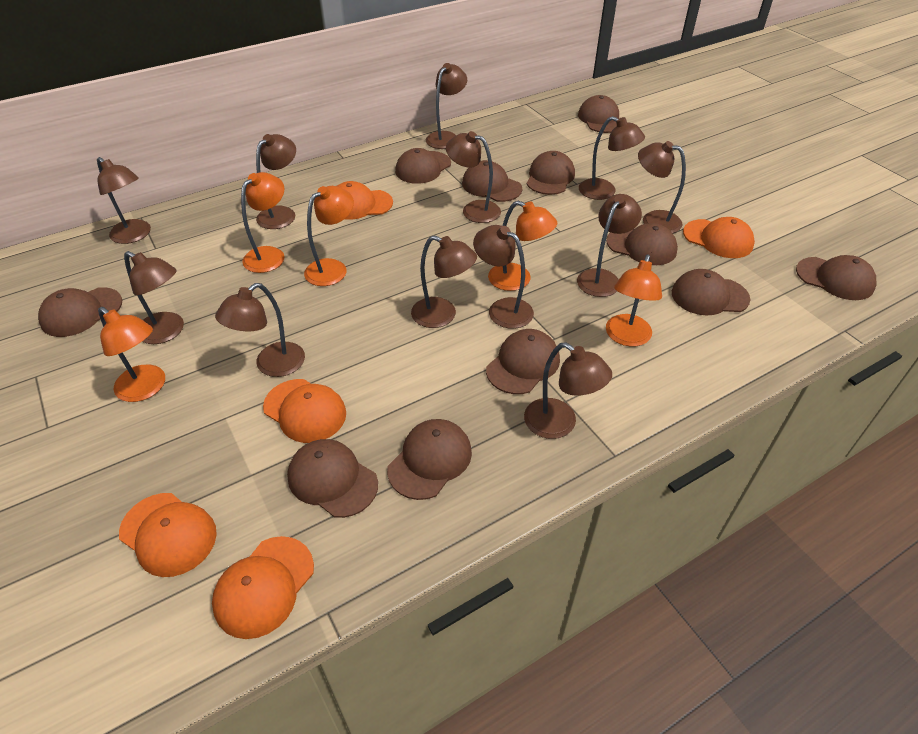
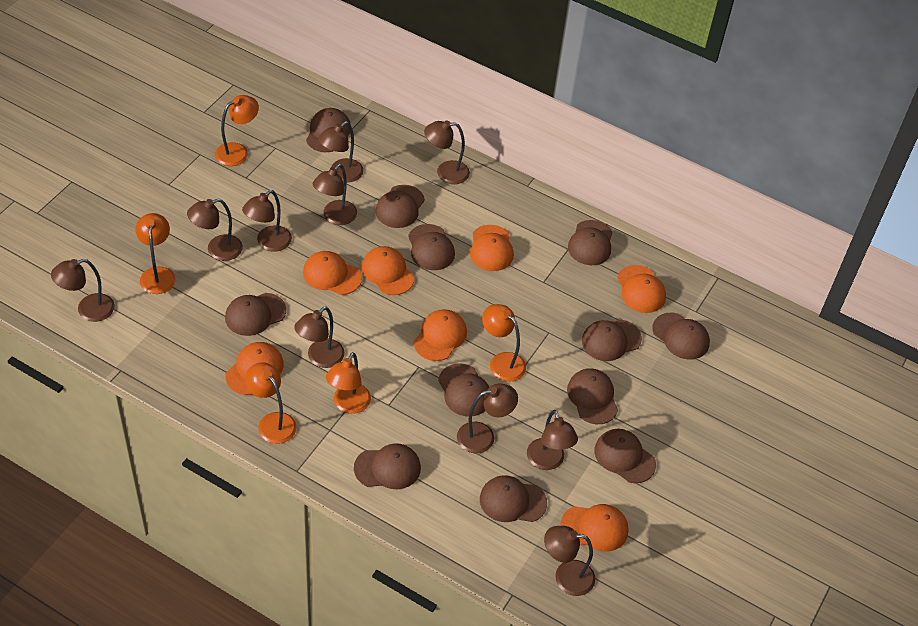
brown cap: [38,287,122,337] [287,439,378,518] [387,419,472,500] [395,148,451,184] [462,160,522,202] [486,329,560,394] [527,151,575,195] [578,95,619,133] [606,223,678,265] [672,269,750,316] [796,255,876,300] = 11 -> [225,293,286,336] [306,108,351,152] [354,443,421,489] [375,185,425,228] [408,224,455,270] [438,364,489,416] [480,475,547,522] [567,368,618,424] [568,220,613,265] [582,319,642,361] [594,429,656,483] [652,313,710,360] = 12
brown lamp: [97,157,151,244] [124,251,184,344] [215,283,305,377] [256,134,296,229] [411,235,477,328] [426,63,467,149] [446,131,501,223] [473,225,534,329] [524,342,612,439] [577,194,642,297] [579,116,645,200] [638,141,686,233] = 12 -> [51,259,115,322] [187,199,243,261] [242,190,292,252] [294,306,345,368] [313,164,357,225] [318,121,363,182] [424,120,470,184] [457,383,518,454] [527,410,578,470] [544,526,596,596] = 10
orange cap: [119,493,217,577] [212,536,314,639] [263,379,346,443] [337,181,393,220] [683,217,755,258] = 5 -> [225,342,284,395] [303,251,362,295] [362,246,414,295] [414,309,467,361] [470,225,514,271] [560,504,629,552] [617,265,666,313] = 7

